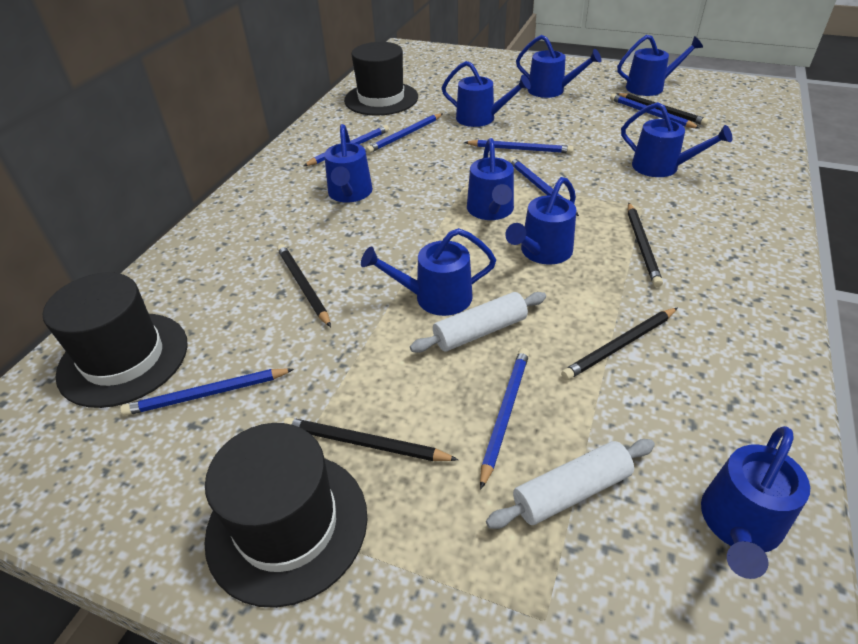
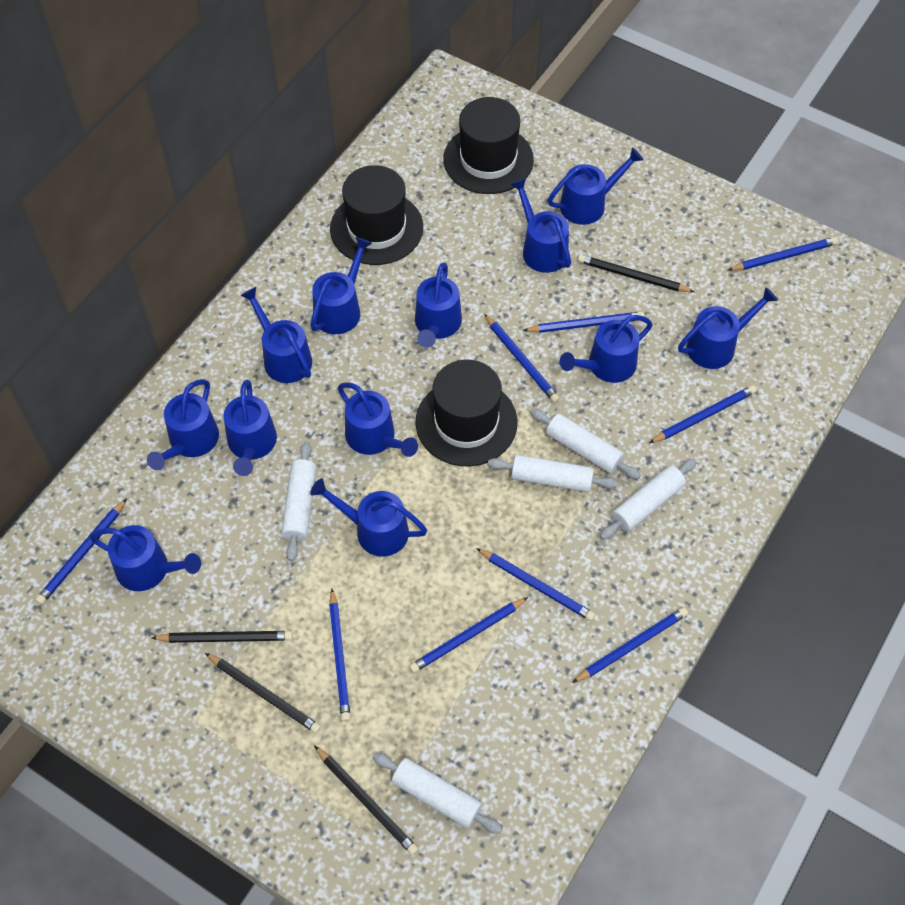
black pencil: [277,244,331,327] [283,417,458,461] [561,308,677,380] [616,93,709,126] [628,202,663,287] = 5 -> [152,631,293,643] [205,653,321,734] [314,746,419,855] [578,255,694,292] = 4
blue pencil: [120,368,294,416] [303,125,389,166] [366,113,443,153] [464,140,574,154] [480,348,529,490] [509,157,579,216] [610,94,700,128] = 7 -> [35,498,127,605] [329,589,351,722] [409,597,528,673] [476,548,595,621] [484,314,560,403] [523,311,645,333] [572,607,688,683] [649,385,756,443] [728,237,838,271] = 9
blue watering can: [324,124,373,202] [361,228,496,316] [442,61,531,127] [467,138,514,220] [505,177,576,265] [516,35,601,98] [617,35,703,96] [621,102,732,177] [701,426,810,579] = 9 -> [90,525,201,591] [147,379,219,470] [223,380,277,476] [240,287,312,383] [310,237,372,334] [310,478,427,557] [338,382,418,457] [415,263,462,348] [510,178,571,273] [548,147,644,225] [560,315,652,383] [678,287,778,369] = 12
white rolling pin: [410,292,546,353] [486,439,655,529] = 2 -> [281,442,316,561] [372,753,503,834] [488,455,618,492] [530,409,641,479] [600,458,697,540] = 5

